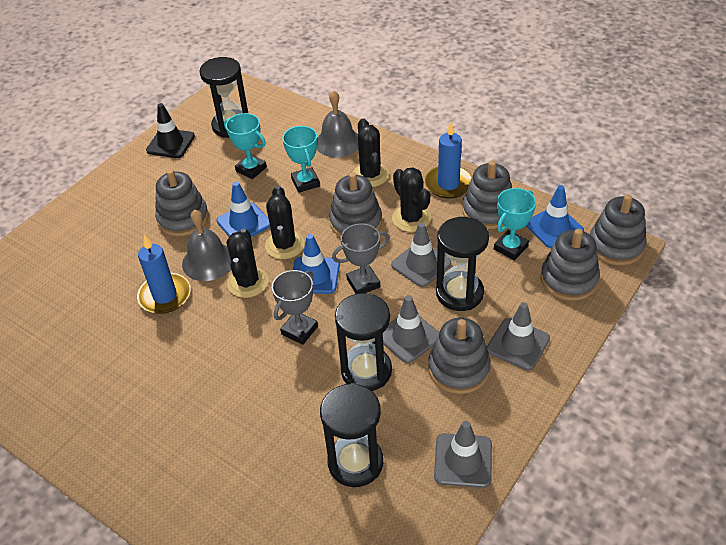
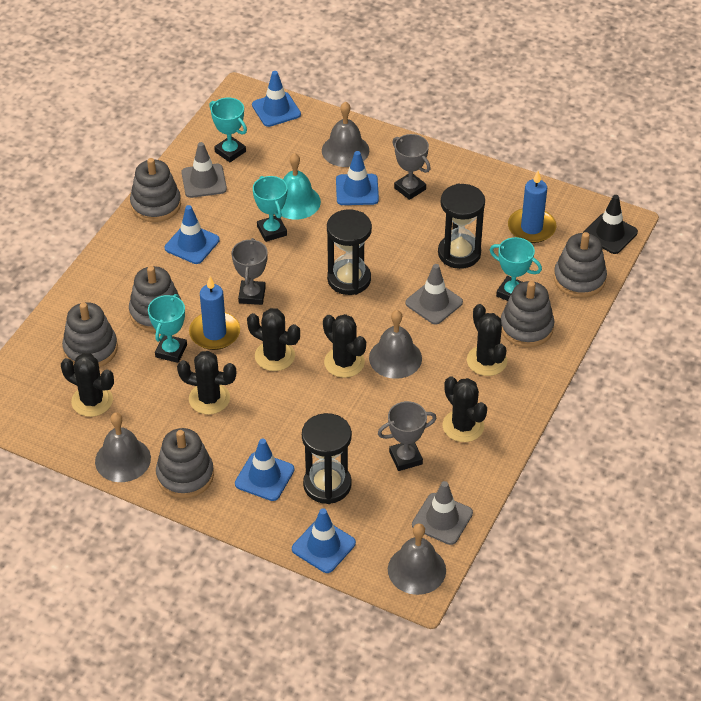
black cactus: [227,229,268,298] [265,186,305,259] [353,118,389,187] [392,167,431,232] = 4 -> [61,353,114,417] [177,351,236,415] [247,308,300,371] [323,314,366,378] [443,376,487,442] [467,304,507,376] = 6
black hourglass: [199,57,248,138] [320,383,383,487] [335,293,392,391] [436,217,489,311] = 4 -> [302,413,352,504] [327,209,372,295] [438,184,485,269] = 3
blue traffic cone: [217,181,270,237] [293,234,340,294] [526,185,584,248] = 3 -> [165,205,220,264] [235,439,295,501] [252,71,301,127] [292,508,356,573] [336,151,379,205] = 5
grey bell: [182,210,231,281] [317,90,358,157] = 2 -> [95,412,151,482] [322,101,369,167] [369,310,422,379] [388,523,446,595] = 4
grey traffic cone: [383,295,439,363] [391,222,451,287] [434,421,492,488] [487,302,550,370] = 4 -> [181,142,227,198] [405,264,463,325] [412,481,473,545] = 3
grey trophy: [272,270,318,345] [332,223,389,294] = 2 -> [232,238,268,305] [378,401,436,471] [392,134,431,200] = 3
turquoise bell: none = 0 -> [281,153,321,220] = 1
turquoise trophy: [224,113,267,179] [282,126,320,193] [494,188,536,260] = 3 -> [148,294,187,363] [209,98,247,162] [253,176,287,242] [490,237,542,301] = 4

